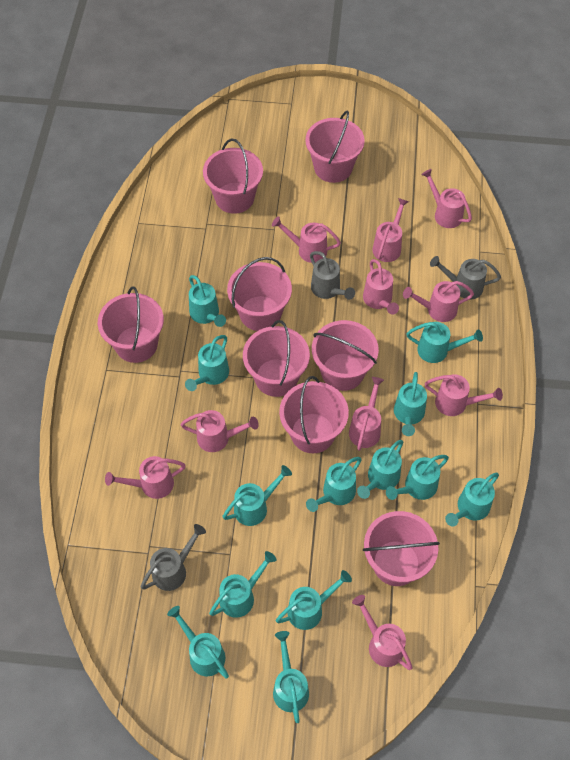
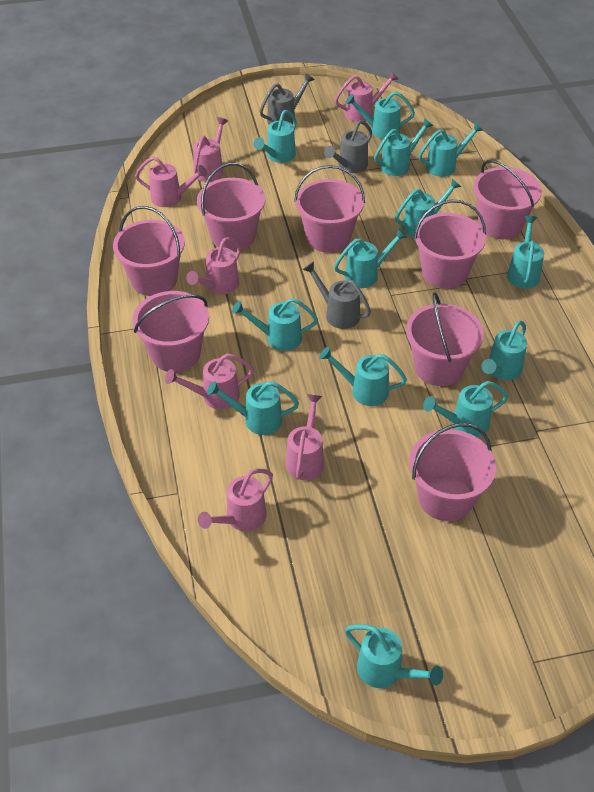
pink watering can: [105,456,186,499] [181,410,259,452] [272,216,341,263] [349,377,384,451] [352,595,413,670] [363,259,399,315] [373,198,409,262] [403,281,474,322] [421,169,472,228] [425,374,503,416] = 10 -> [135,156,207,207] [165,353,254,409] [186,237,241,294] [193,117,228,182] [198,469,273,531] [286,394,324,480] [335,71,398,122] = 7

